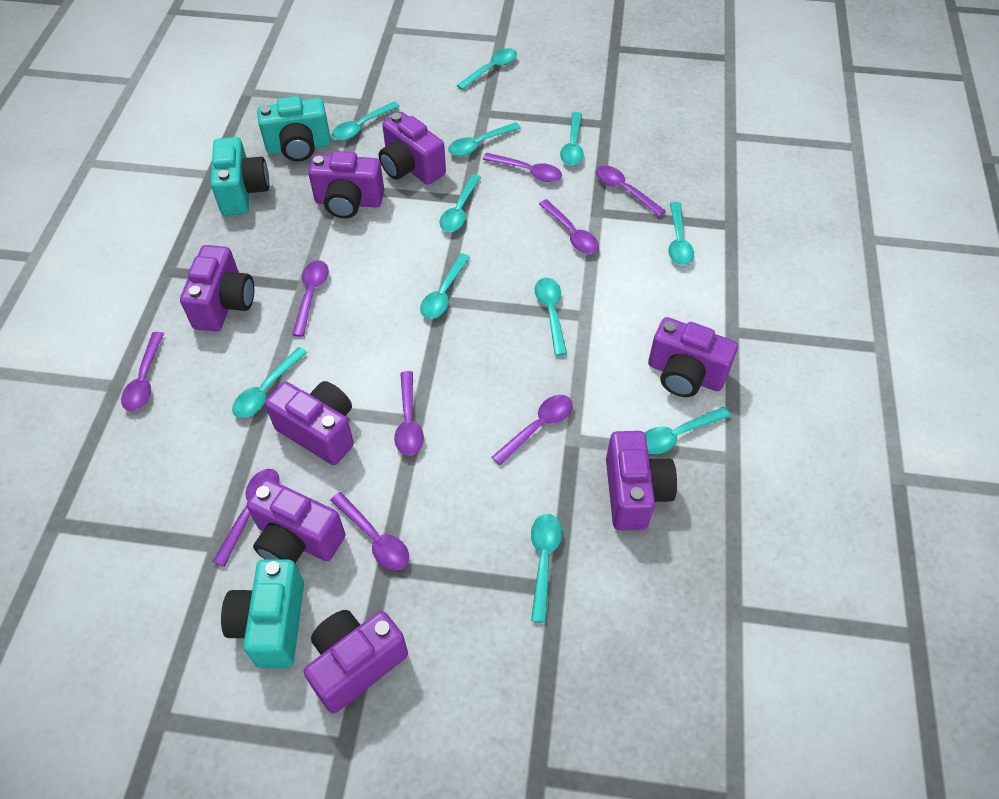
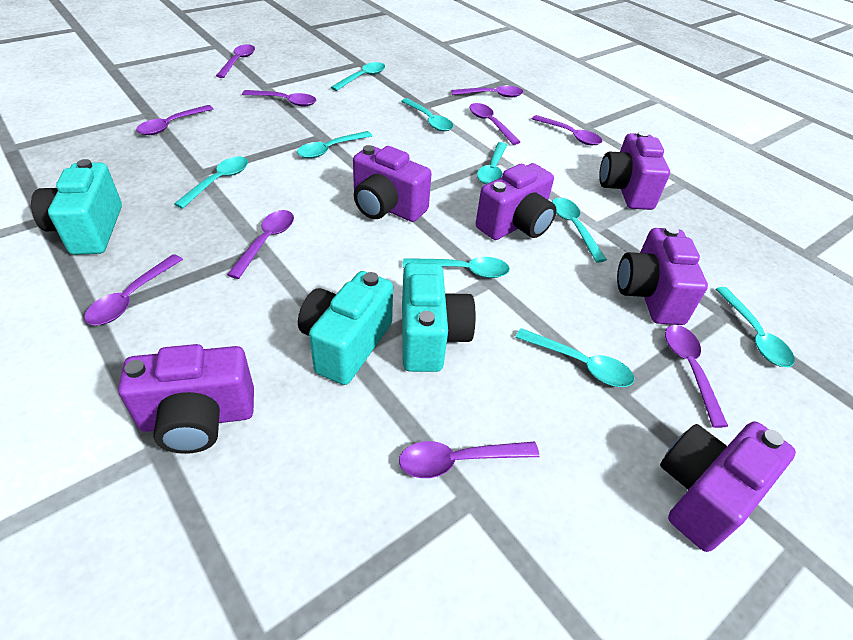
purple camera: [180,245,254,332] [247,479,345,563] [265,381,354,465] [304,610,408,714] [308,151,384,219] [379,112,446,185] [606,431,677,530] [648,317,738,397] = 8 -> [118,344,254,454] [353,145,432,222] [476,163,556,240] [599,131,670,210] [617,226,708,325] [660,421,796,552] = 6
purple spoon: [121,332,164,411] [213,469,280,567] [292,260,329,337] [330,492,409,571] [394,371,424,456] [483,153,562,182] [492,395,573,466] [539,199,599,254] [596,166,666,217] = 9 -> [84,254,183,325] [136,105,214,135] [216,44,255,78] [227,210,294,279] [242,90,316,106] [399,441,540,478] [451,86,523,98] [469,103,520,145] [532,115,602,145] [665,325,728,428] = 10
turquoise spoon: [232,347,307,418] [332,101,400,140] [420,253,470,319] [440,174,481,232] [448,122,521,156] [457,48,517,90] [531,514,562,623] [535,278,567,356] [560,112,584,165] [645,407,731,454] [668,202,694,265] = 11 -> [174,156,248,209] [297,131,372,159] [331,62,385,91] [401,98,453,132] [403,257,510,278] [477,142,507,184] [515,328,634,387] [552,198,607,263] [715,287,795,367] = 9

